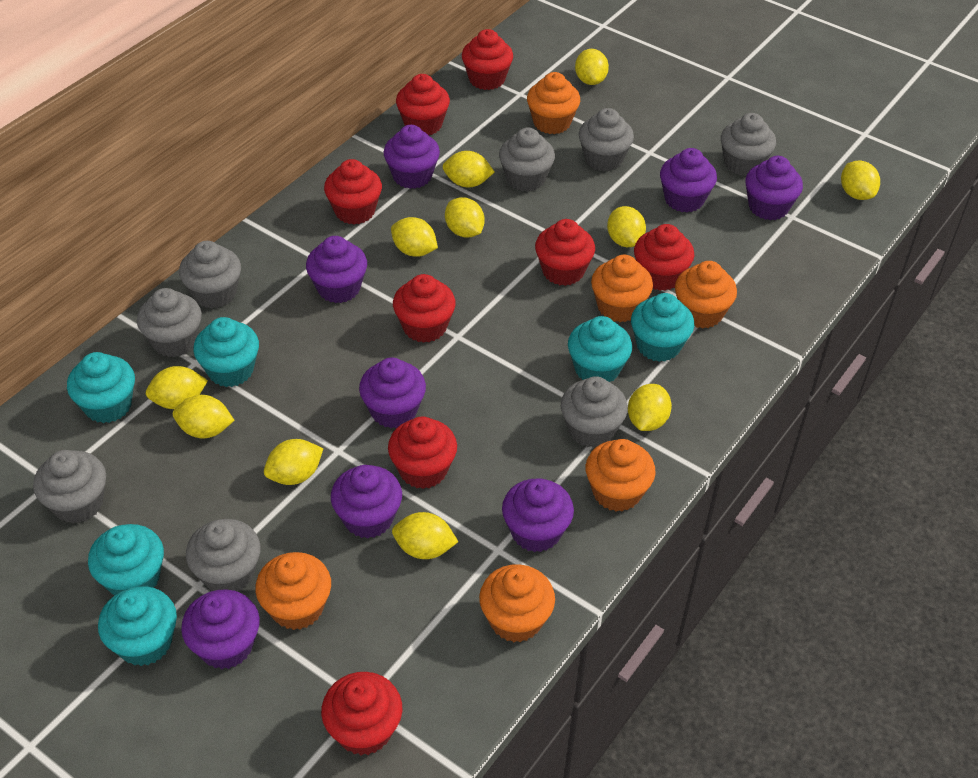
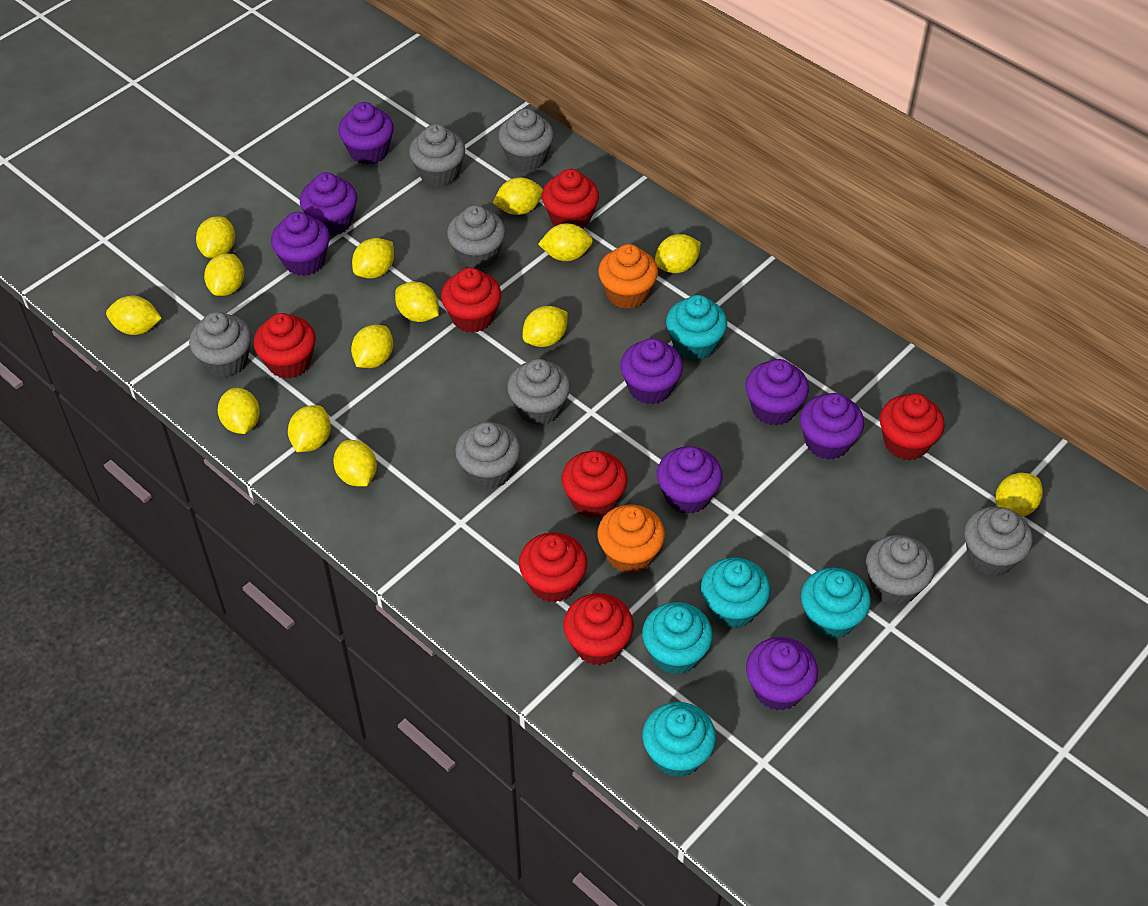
orange cupcake: [255,552,331,630] [479,564,555,642] [527,72,580,134] [585,439,656,511] [591,255,653,322] [675,261,737,328] = 6 -> [597,505,665,574] [598,244,658,309] = 2
red cupcake: [321,672,402,755] [324,159,382,224] [388,416,457,489] [393,274,456,343] [396,74,450,135] [462,29,513,90] [535,219,595,286] [634,224,694,291] = 8 -> [254,313,316,379] [441,268,501,333] [519,532,587,603] [542,169,599,229] [562,451,628,518] [563,593,634,665] [880,393,945,461] = 7
turquoise cupcake: [67,352,135,423] [88,524,164,596] [98,586,177,666] [193,317,259,387] [568,316,632,382] [631,293,694,362] = 6 -> [642,602,713,675] [642,702,716,777] [666,295,727,360] [701,557,770,628] [801,568,871,639] = 5
yellow lemon: [146,366,208,409] [173,395,234,438] [264,439,323,485] [391,217,438,257] [392,512,458,559] [442,151,494,187] [445,197,485,238] [575,49,609,85] [607,206,646,247] [628,384,672,431] [841,161,880,200] = 11 -> [106,296,162,335] [196,216,235,258] [204,253,244,296] [218,388,260,434] [288,405,331,452] [333,440,377,487] [351,325,393,368] [352,238,394,279] [395,282,439,322] [492,177,543,215] [523,306,568,347] [538,223,593,261] [655,234,701,273] [995,473,1043,517] = 14

